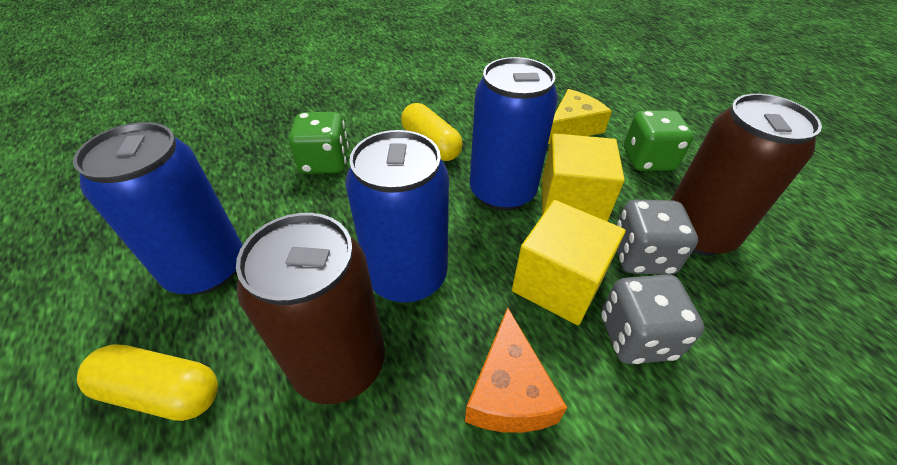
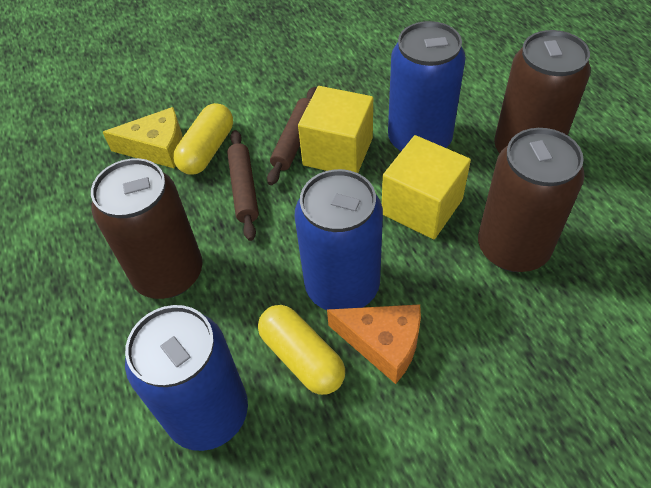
brown can: [236,213,385,404] [671,94,822,256] = 2 -> [91,158,202,299] [478,128,585,272] [494,30,591,153] = 3
brown rolling pin: none = 0 -> [227,130,259,241] [267,87,316,185] = 2
green dice: [289,112,349,174] [624,110,694,171] = 2 -> none = 0
grey dice: [601,275,704,364] [616,199,698,275] = 2 -> none = 0

